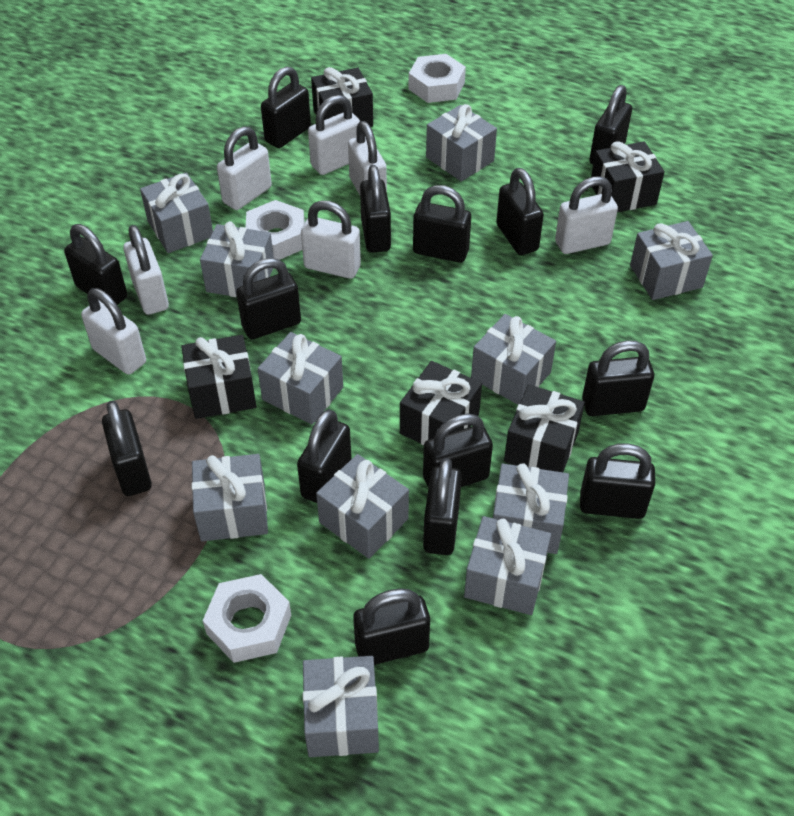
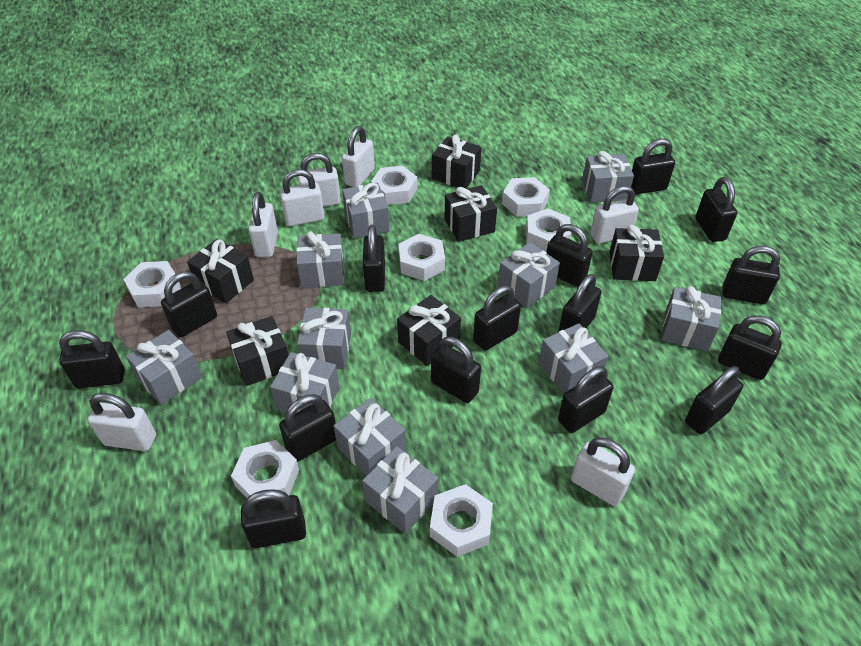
black gift: [181,335,256,419] [311,67,373,127] [400,361,482,445] [504,385,585,472] [591,141,665,212] = 5 -> [187,239,254,304] [226,316,289,386] [397,295,461,366] [432,135,481,188] [444,185,497,242] [609,225,664,281] = 6
black padlock: [64,224,127,305] [102,400,152,496] [236,258,301,339] [261,66,311,148] [297,409,352,503] [353,588,430,665] [360,165,391,253] [413,185,471,263] [423,414,493,487] [423,458,462,555] [496,168,544,255] [580,444,655,519] [582,340,654,416] [589,85,632,165] = 14 -> [59,330,125,388] [161,271,217,337] [241,489,306,548] [279,394,336,462] [363,225,385,292] [431,337,481,403] [473,285,521,351] [546,224,593,287] [558,274,602,332] [558,366,614,433] [631,139,675,194] [685,366,743,434] [695,177,737,242] [718,315,782,380] [723,246,780,304] = 15
white nut: [203,574,291,663] [245,200,305,260] [409,54,466,103] = 3 -> [123,261,182,307] [231,440,299,498] [371,166,418,205] [398,234,445,281] [430,484,493,557] [502,177,550,217] [526,208,572,252] = 7

